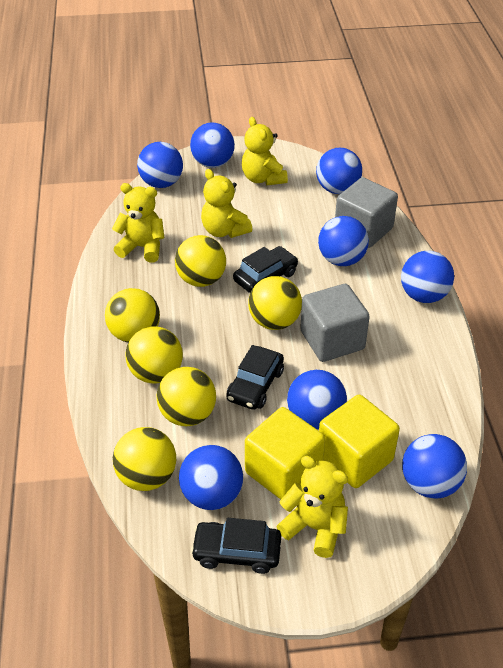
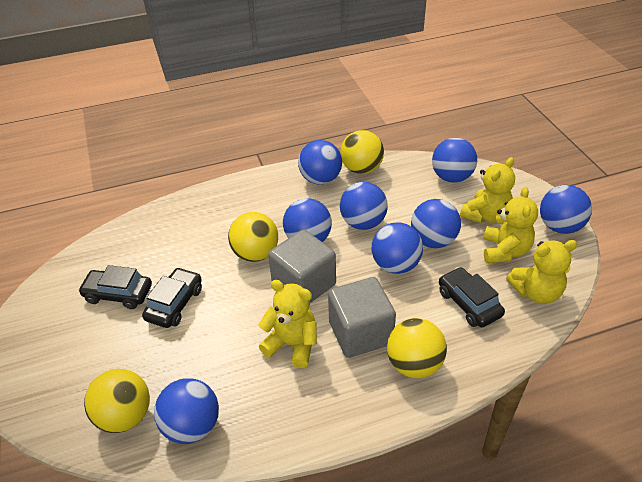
yellow ball: [105,288,160,342] [113,427,176,491] [125,327,183,384] [156,367,216,426] [175,235,226,287] [248,276,302,330] = 6 -> [84,369,150,433] [228,212,278,262] [340,130,384,174] [387,318,447,378] = 4
yellow cube: [245,407,325,499] [319,395,400,488] = 2 -> none = 0

